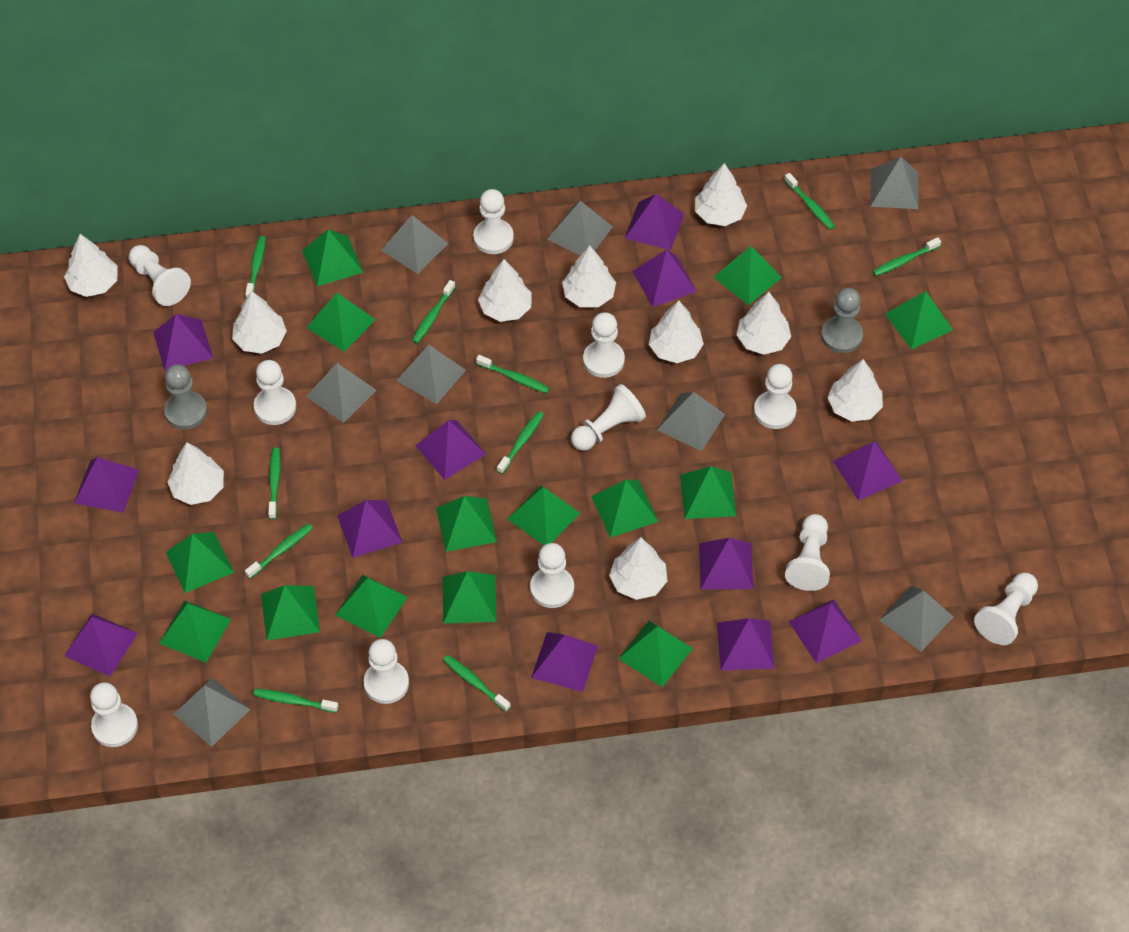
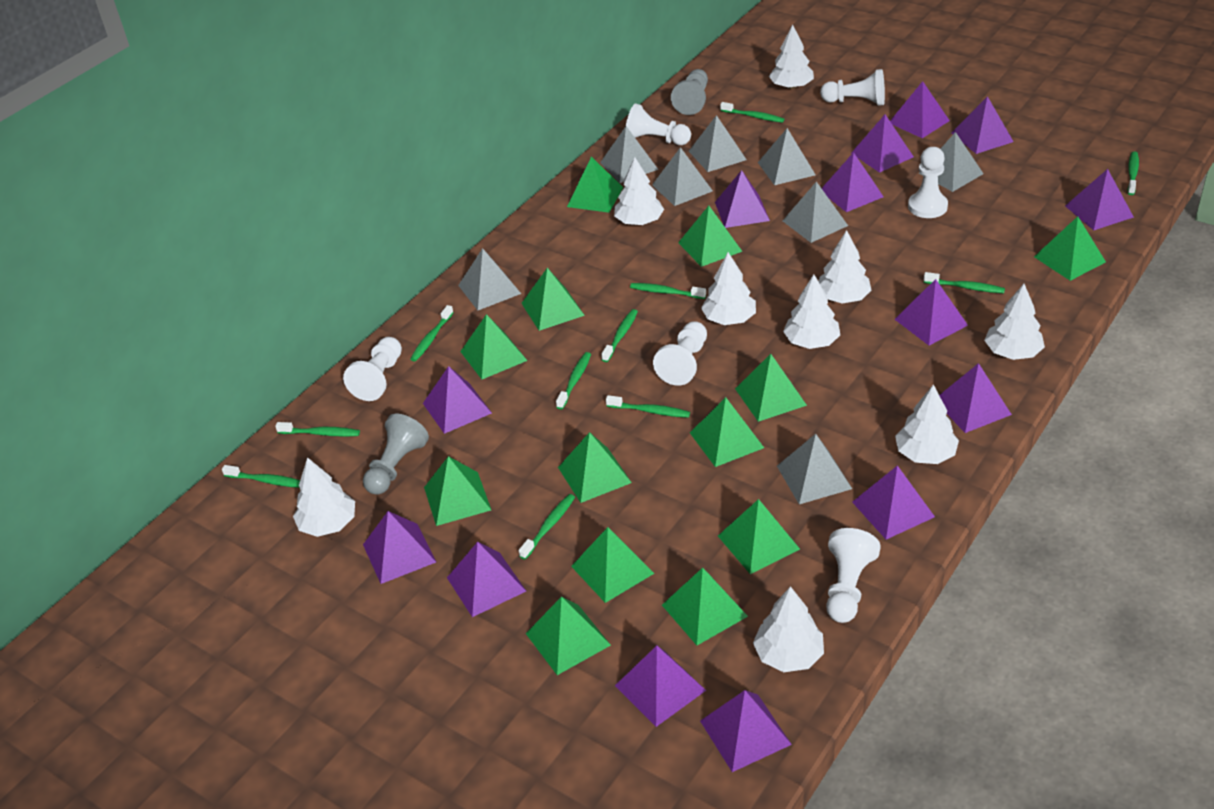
green pyramid: [159,600,231,662] [166,532,234,593] [261,585,320,640] [302,229,363,287] [306,292,376,352] [335,575,408,638] [436,496,497,552] [443,571,497,623] [508,485,580,545] [591,480,659,538] [618,621,693,687] [680,466,736,519] [713,246,782,305] [885,291,953,349] = 14 -> [424,456,491,526] [460,314,528,379] [521,268,585,331] [525,597,611,675] [558,432,632,503] [567,157,623,213] [571,527,654,603] [662,568,748,645] [678,206,743,267] [690,397,764,467] [718,499,800,574] [735,354,807,422] [1034,217,1106,281] = 13
green toothbrush: [245,236,266,298] [245,523,313,579] [253,689,338,713] [268,448,281,519] [412,280,455,343] [443,655,511,712] [476,355,550,393] [497,411,544,474] [784,173,835,230] [873,237,941,276] = 10 -> [222,465,300,488] [275,422,360,437] [410,305,454,362] [519,494,575,560] [556,352,591,409] [601,309,638,362] [606,395,690,418] [630,283,706,299] [720,102,784,123] [924,272,1005,293] [1127,152,1139,195] = 11
purple pyramid: [64,613,138,677] [74,457,139,513] [153,314,213,371] [337,500,402,558] [415,420,486,480] [531,632,598,692] [625,194,684,250] [633,249,697,307] [699,538,754,589] [717,618,775,670] [788,600,862,663] [833,442,903,500] = 12 -> [363,511,436,584] [423,366,492,434] [447,542,526,617] [615,646,706,727] [700,690,792,772] [715,170,770,228] [822,152,884,212] [851,115,914,173] [852,465,935,540] [890,81,950,138] [895,279,968,346] [939,363,1012,433] [952,96,1014,154] [1065,169,1134,230] = 14
white pawn: [90,682,138,747] [129,245,191,306] [254,360,296,425] [363,639,409,704] [473,189,514,254] [530,543,574,608] [571,384,646,451] [583,312,625,378] [754,364,797,429] [785,514,830,591] [974,573,1038,645] = 11 -> [343,337,402,401] [626,103,691,145] [653,321,707,386] [820,69,885,106] [826,528,881,623] [908,147,948,218] = 6
white tree: [64,234,118,297] [167,442,224,505] [232,291,287,354] [478,259,532,322] [562,245,616,307] [609,537,667,600] [649,300,704,363] [695,163,747,226] [737,292,791,355] [828,359,883,422] = 10 -> [293,457,355,537] [614,157,664,225] [701,252,756,325] [753,586,824,672] [769,24,814,89] [783,274,840,349] [818,230,871,304] [895,384,959,464] [984,284,1045,360] = 9

